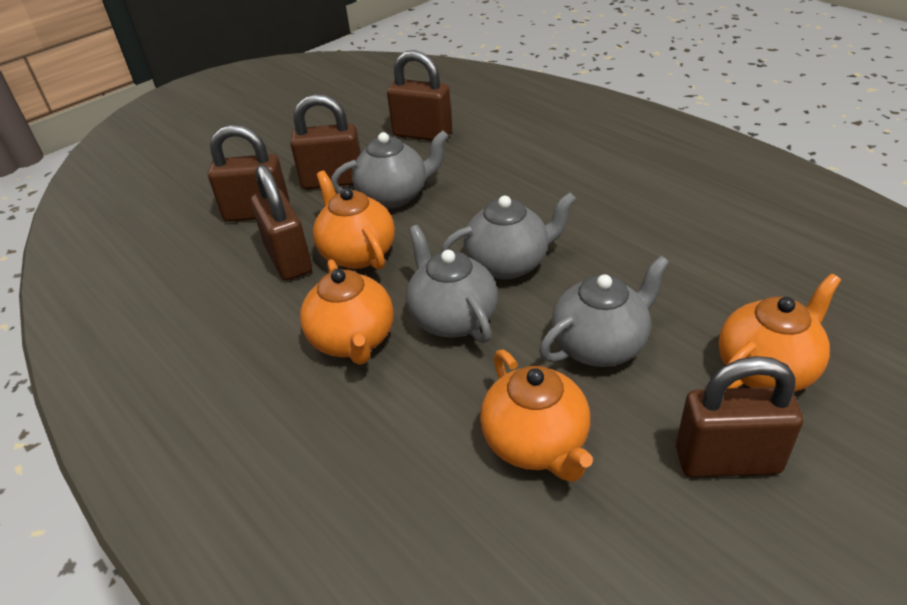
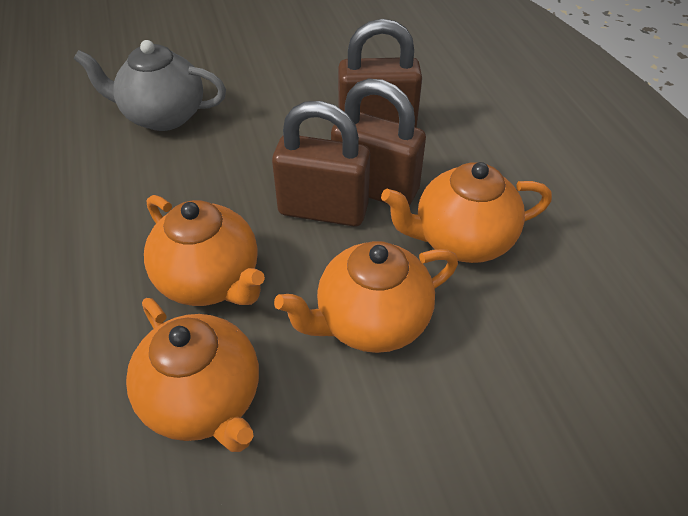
brown padlock: [208,125,290,222] [251,165,312,280] [290,94,361,189] [387,50,452,141] [676,356,803,477] = 5 -> [272,101,370,227] [331,78,426,206] [338,19,422,128] = 3
grey teapot: [331,130,449,209] [406,225,498,343] [441,192,576,280] [539,255,669,367] = 4 -> [74,40,226,131] = 1

